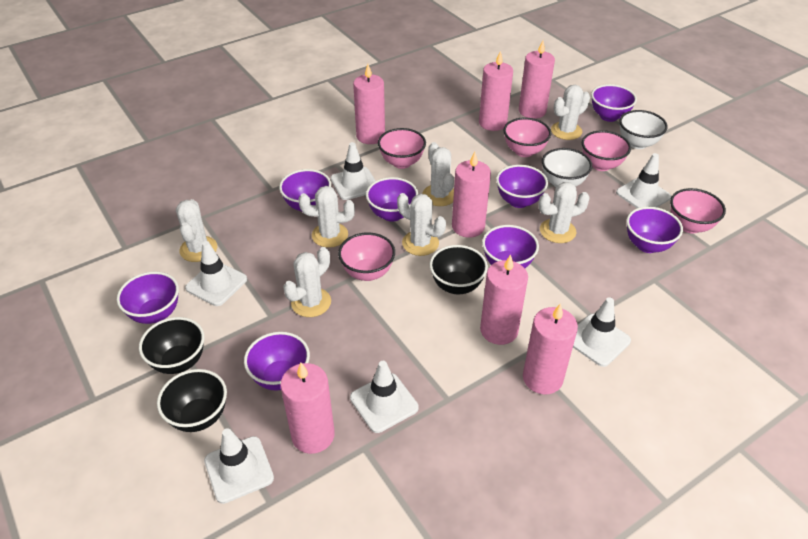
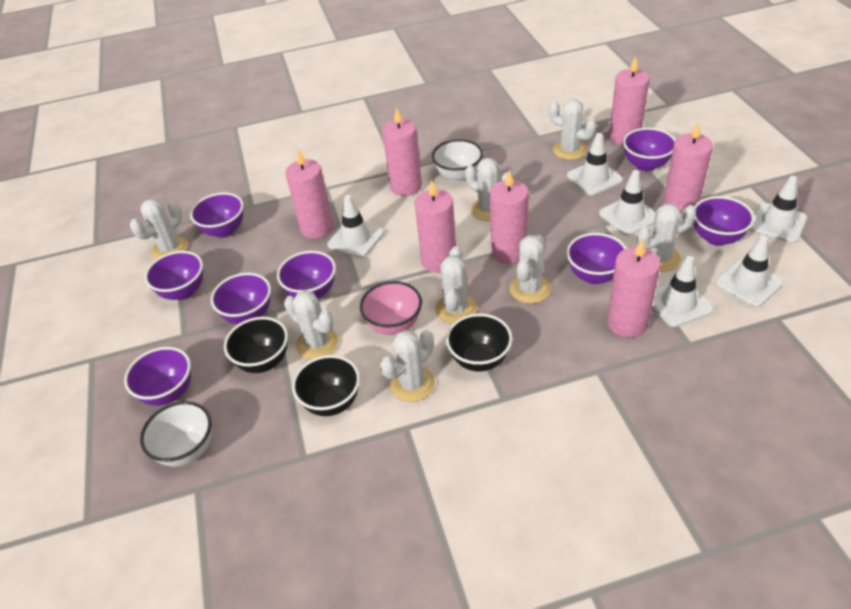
pink bowl: [338,232,395,281] [378,128,426,169] [503,117,551,157] [582,130,631,171] [670,188,726,233] = 5 -> [360,281,422,335] = 1
white cactus: [176,199,217,262] [283,247,331,317] [298,186,355,248] [397,193,446,256] [423,142,454,206] [538,182,590,243] [551,85,590,140] = 7 -> [130,199,188,259] [284,291,338,360] [380,330,435,402] [435,246,477,324] [465,158,507,221] [509,235,551,304] [549,99,597,160] [637,204,696,272] = 8

